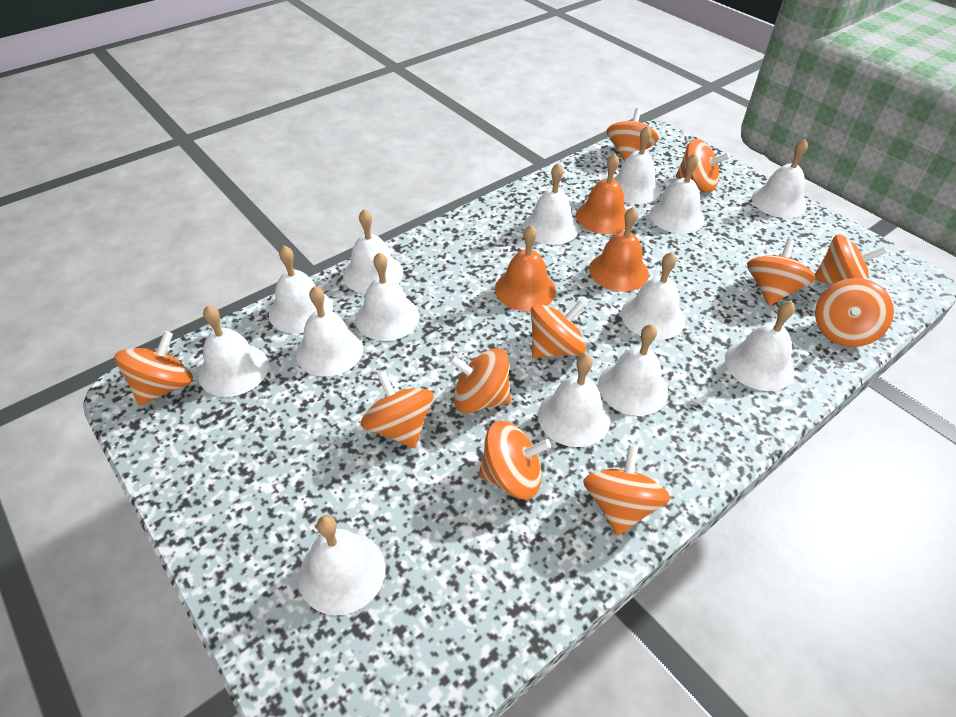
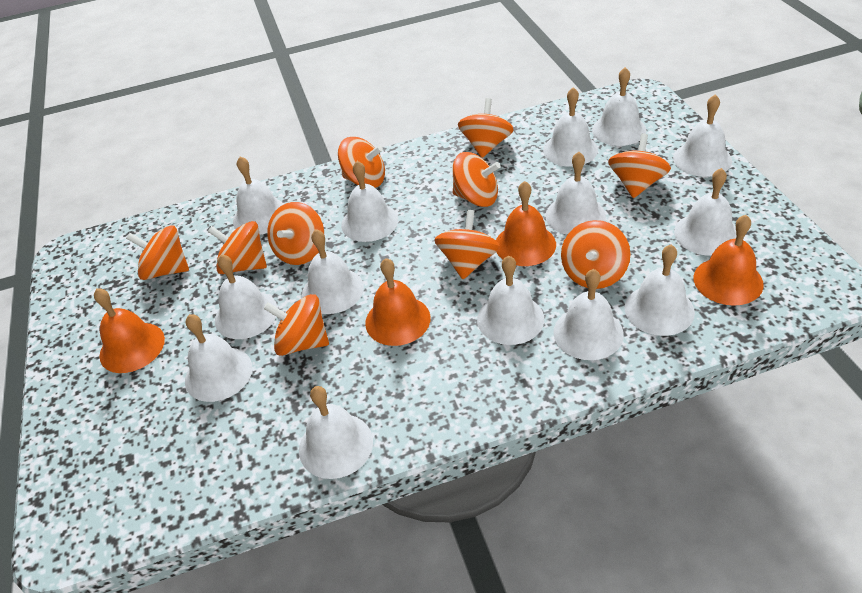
orange bell: [495,225,556,311] [576,153,627,234] [589,207,649,292] = 3 -> [94,288,165,373] [365,258,430,346] [496,181,556,266] [694,215,764,306] = 4
orange spinning top: [114,331,193,405] [360,371,433,448] [449,348,511,413] [479,421,551,500] [531,300,586,358] [583,445,670,536] [607,108,659,161] [676,139,730,192] [747,239,815,306] [815,235,887,285] [815,278,894,347] = 11 -> [126,225,189,280] [207,221,267,274] [263,294,329,356] [267,202,324,265] [338,137,385,188] [434,210,500,279] [453,152,500,207] [458,98,514,158] [561,220,630,289] [608,134,671,198] = 10

